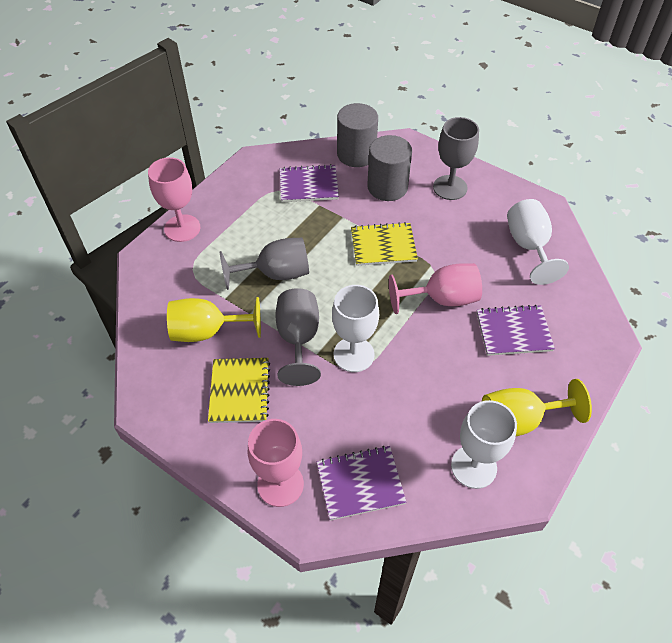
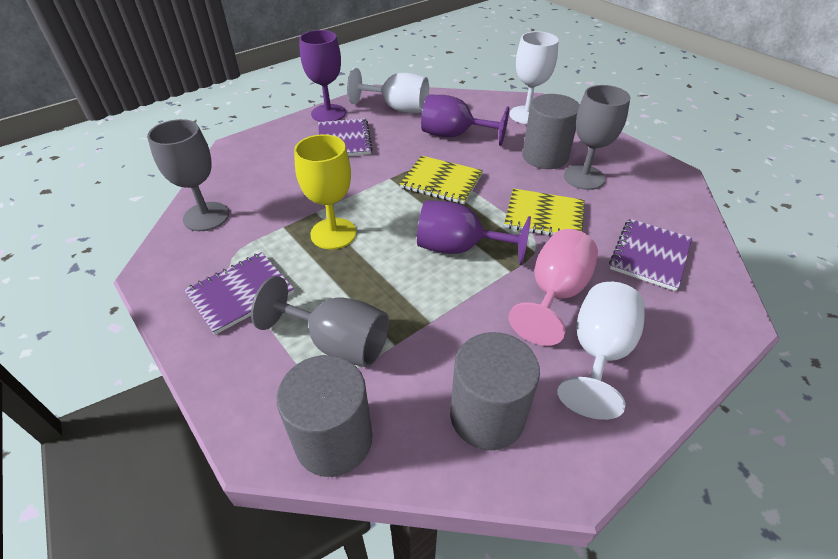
grey cylinder: [337,103,378,167] [367,135,412,201] = 2 -> [277,355,372,477] [450,332,540,450] [522,94,580,169] = 3
pink goblet: [148,157,200,242] [248,419,304,507] [389,263,482,314] = 3 -> [509,229,598,346] = 1
purple goblet: none = 0 -> [299,30,346,122] [417,200,531,265] [421,95,509,146] = 3
yellow goblet: [167,297,261,342] [482,379,592,436] = 2 -> [294,134,357,249] = 1

